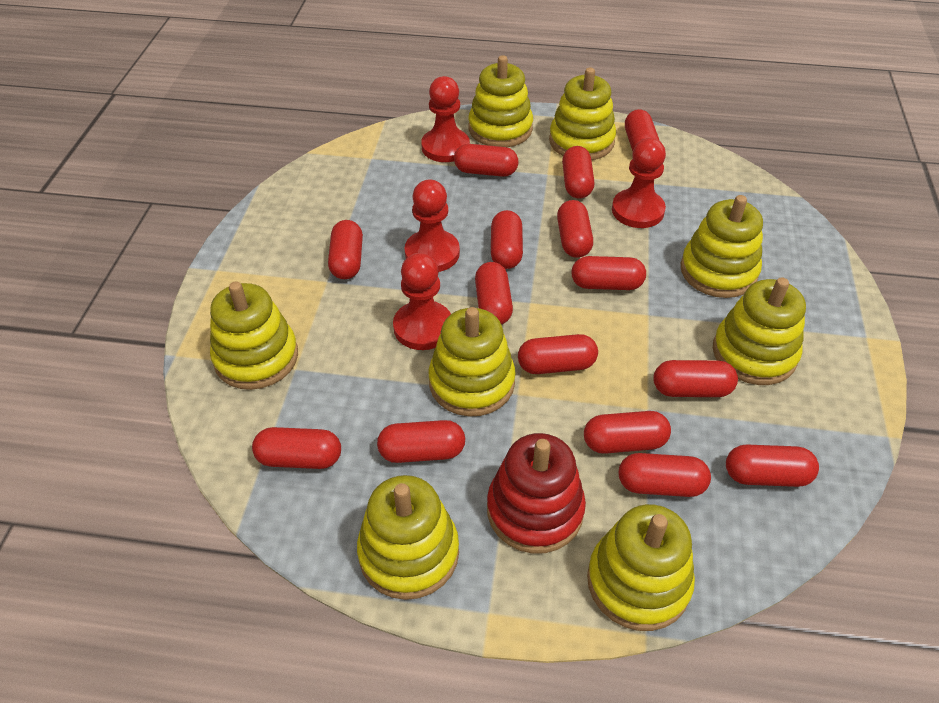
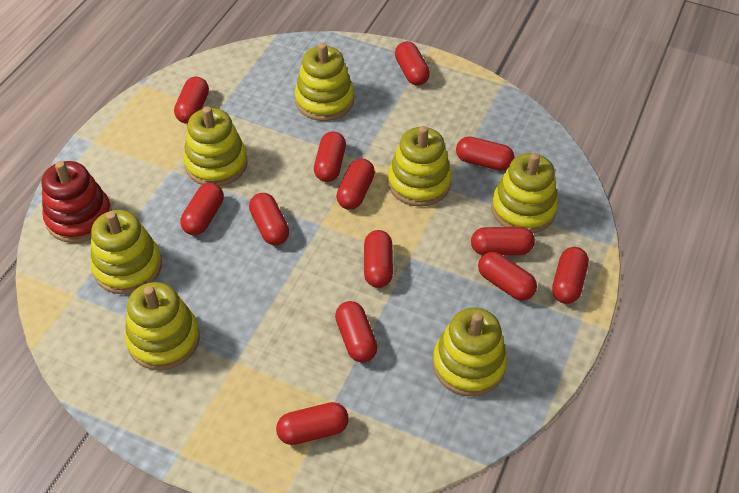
red capsule: [252,427,341,469] [328,220,363,279] [377,420,465,463] [454,144,518,177] [475,262,513,325] [491,210,523,269] [518,334,598,374] [557,200,593,258] [562,146,594,199] [571,256,646,290] [584,411,671,454] [619,453,711,497] [625,109,660,151] [653,360,738,397] [726,445,819,487] = 15 -> [174,77,209,124] [180,183,224,235] [249,193,289,245] [276,402,349,445] [314,132,346,182] [335,301,378,363] [336,159,375,210] [364,230,393,288] [395,41,430,85] [456,137,515,171] [471,227,535,255] [478,252,537,301] [552,247,589,304] = 13
red pawn: [393,253,451,350] [405,179,460,272] [421,76,470,162] [612,138,666,228] = 4 -> none = 0
yellow stacking toy: [210,282,298,390] [357,475,459,600] [429,307,516,417] [468,55,533,147] [549,68,616,160] [587,504,695,631] [681,195,763,298] [713,277,806,385] = 8 -> [90,210,162,294] [125,282,200,370] [183,106,248,186] [295,43,354,121] [388,126,452,207] [433,308,507,396] [491,153,558,233] = 7

